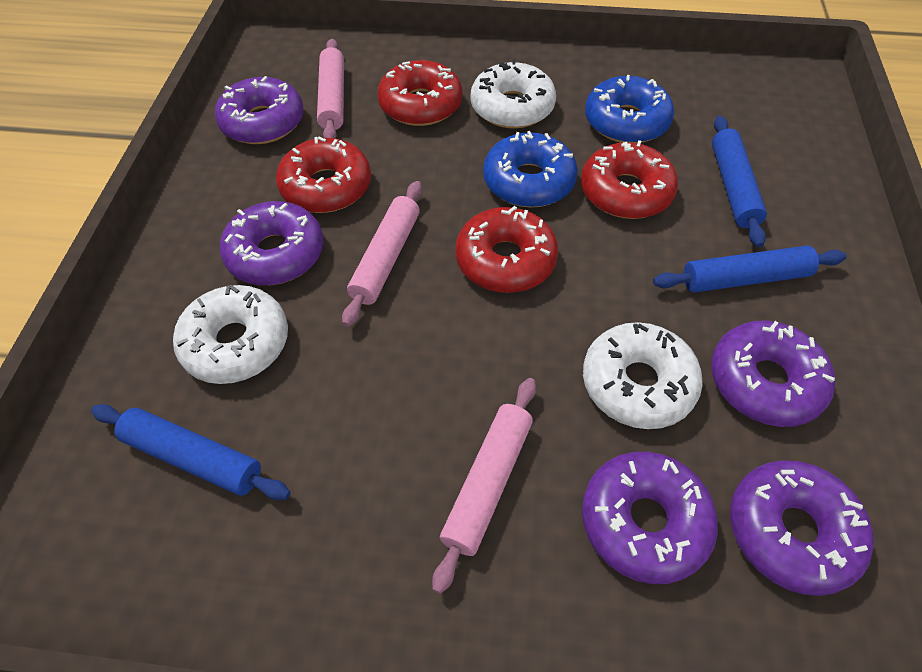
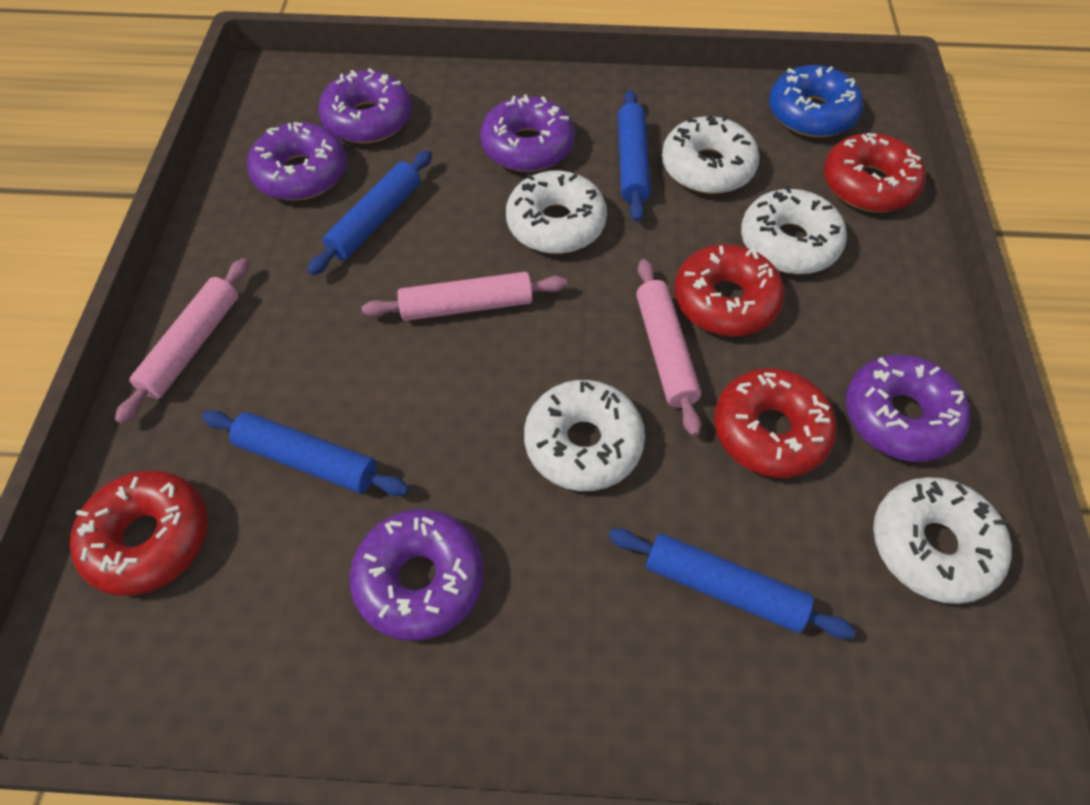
blue donut: [483,131,578,207] [585,75,674,143] = 2 -> [769,65,863,138] = 1
blue rolling pin: [91,404,291,500] [653,245,847,293] [712,116,767,247] = 3 -> [202,410,409,496] [308,150,432,276] [608,528,855,639] [618,90,651,222] = 4
white donut: [173,285,288,384] [471,59,556,129] [583,322,703,429] = 3 -> [506,171,607,254] [524,380,645,491] [662,115,760,194] [741,186,847,274] [873,477,1012,604] = 5

